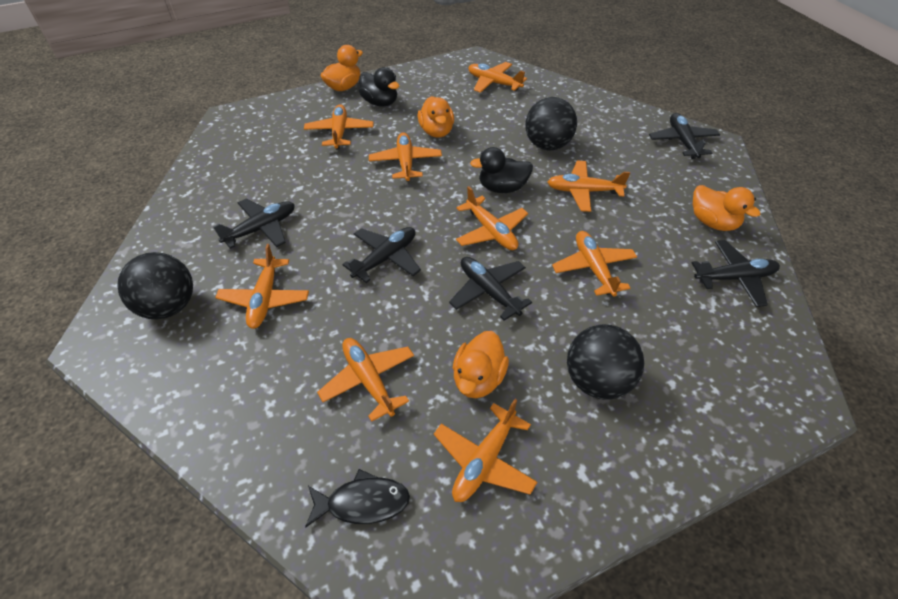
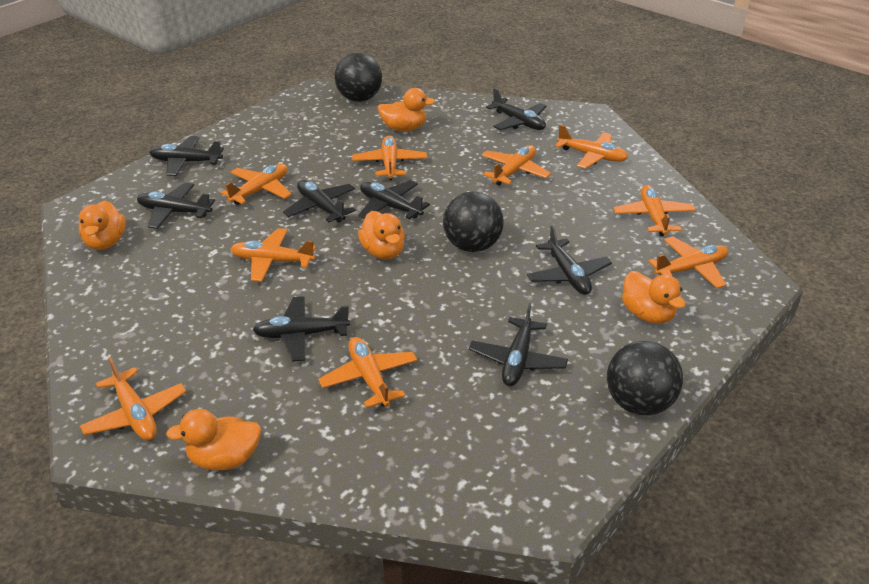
black duck: [359,67,399,107] [470,147,533,193] = 2 -> none = 0
black fish: [305,469,410,528] = 1 -> none = 0
black plane: [213,199,295,249] [342,227,421,283] [449,257,532,321] [649,113,720,159] [692,240,780,307] = 5 -> [137,183,215,229] [149,136,224,176] [253,296,350,362] [283,180,356,223] [359,180,430,219] [469,303,568,386] [486,88,547,130] [527,225,612,295] = 8
orange duck: [321,45,363,91] [418,96,454,137] [453,331,509,398] [692,185,761,231] = 4 -> [79,200,126,250] [166,409,261,470] [358,211,405,260] [377,88,435,131] [622,271,686,324] = 5

